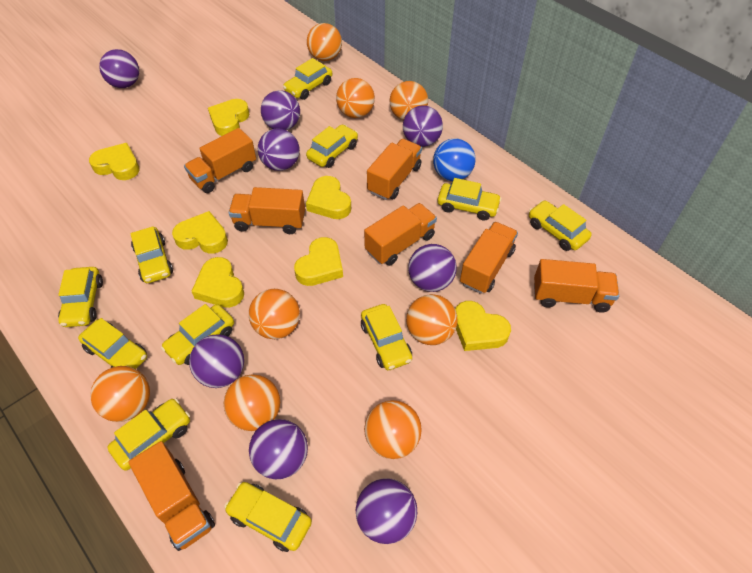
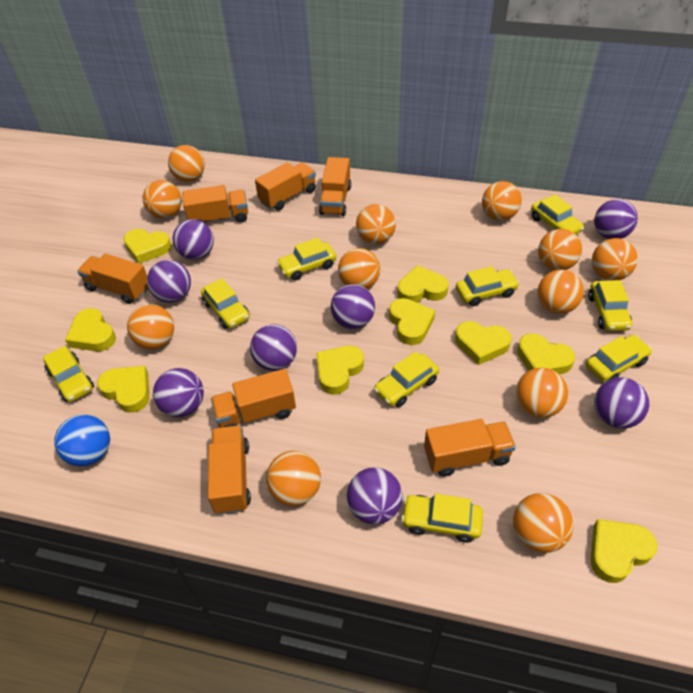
orange ball: [90,366,150,422] [224,374,280,431] [249,289,300,339] [307,23,342,61] [336,78,375,118] [364,400,422,459] [390,81,428,121] [406,294,457,345] = 8 -> [127,304,174,349] [143,180,182,219] [168,145,205,182] [266,451,321,506] [338,248,380,289] [356,204,396,245] [482,181,522,221] [513,493,574,553] [516,368,568,418] [537,270,584,314] [538,229,582,270] [592,238,638,281] = 12
yellow car: [58,267,103,327] [78,318,147,369] [107,399,190,471] [130,227,173,283] [161,304,234,365] [224,482,312,552] [283,58,332,100] [306,124,358,168] [361,304,412,370] [437,178,502,221] [529,200,592,251] = 11 -> [43,346,94,402] [201,278,250,329] [276,238,336,281] [374,352,439,407] [401,494,483,543] [456,266,519,306] [531,195,584,234] [586,335,652,382] [588,280,632,331] = 9
yellow heart: [89,143,140,180] [172,211,228,254] [191,257,244,308] [208,99,249,136] [294,237,343,286] [306,176,351,219] [455,301,511,351] = 7 -> [65,308,116,351] [97,366,149,413] [124,229,172,264] [316,346,364,394] [389,298,435,345] [398,265,448,303] [455,321,511,365] [517,333,575,374] [590,519,658,583] = 9

